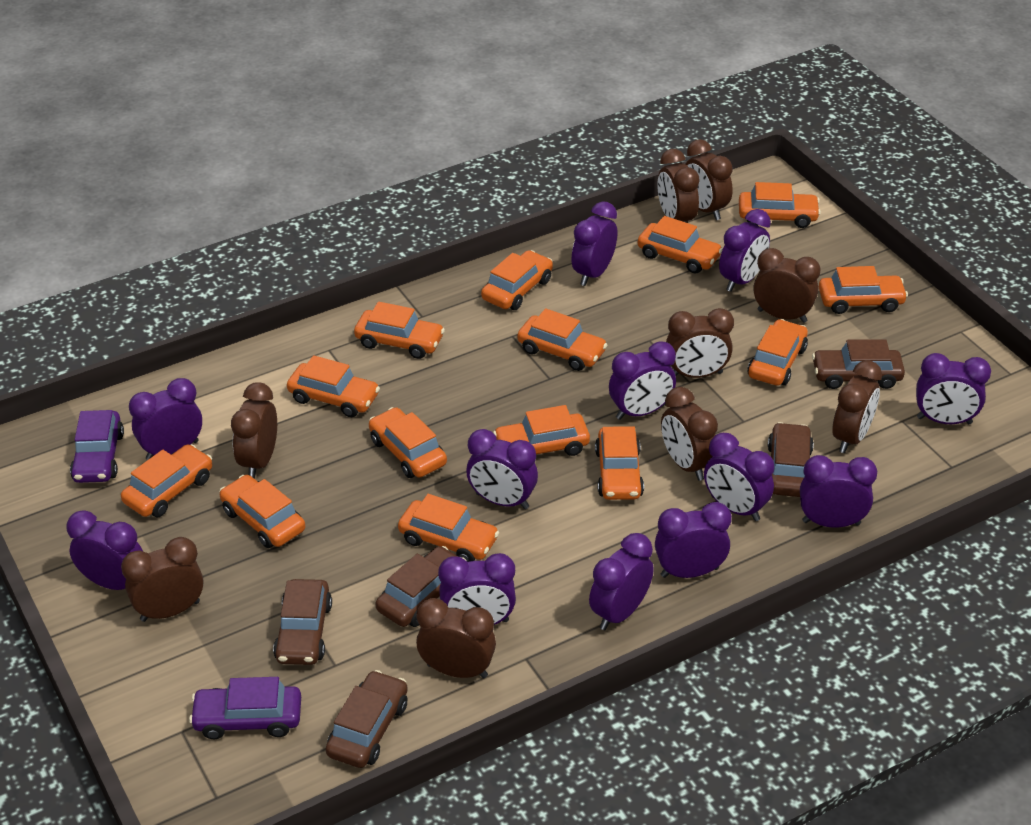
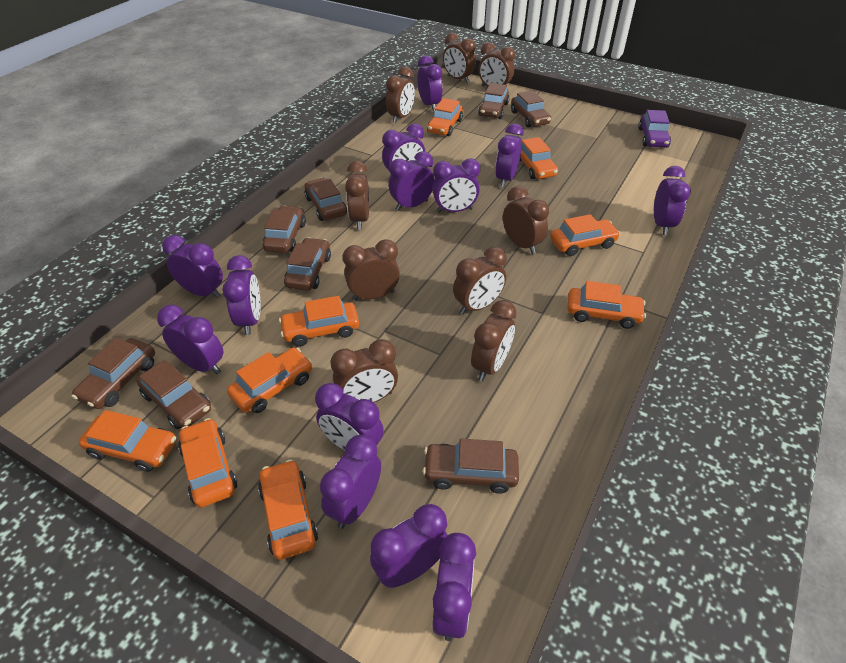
brown car: [273,579,332,665] [326,670,408,768] [376,546,467,627] [768,422,814,497] [812,339,905,389] = 5 -> [72,338,155,409] [136,360,211,429] [263,206,306,253] [284,238,331,290] [305,178,347,221] [423,438,519,493] [478,83,510,119] [511,90,551,128] = 8
orange car: [121,444,212,517] [219,475,305,548] [287,355,380,417] [354,302,445,359] [369,407,447,478] [398,494,499,562] [481,250,553,310] [493,405,590,456] [517,308,607,371] [595,426,644,500] [638,216,723,274] [739,182,821,228] [747,319,808,386] [819,266,908,314] = 14 -> [79,410,177,472] [178,418,238,508] [227,347,313,413] [258,460,318,560] [279,296,359,347] [427,98,463,136] [520,137,558,179] [550,214,620,256] [567,281,646,329] = 9
purple car: [70,410,124,483] [189,677,301,739] = 2 -> [638,110,671,148] = 1
purple clock: [66,510,143,590] [129,378,202,460] [438,553,516,625] [466,429,538,509] [572,201,617,286] [589,533,654,630] [609,341,676,420] [655,502,732,578] [704,433,774,521] [719,209,771,292] [800,455,877,528] [916,353,991,424] = 12 -> [157,305,223,375] [162,235,223,299] [222,255,261,335] [315,383,384,450] [320,435,381,529] [370,504,448,588] [382,124,425,180] [389,151,434,211] [417,55,443,111] [432,158,480,213] [432,533,476,641] [495,124,524,187] [654,166,691,235] = 13

